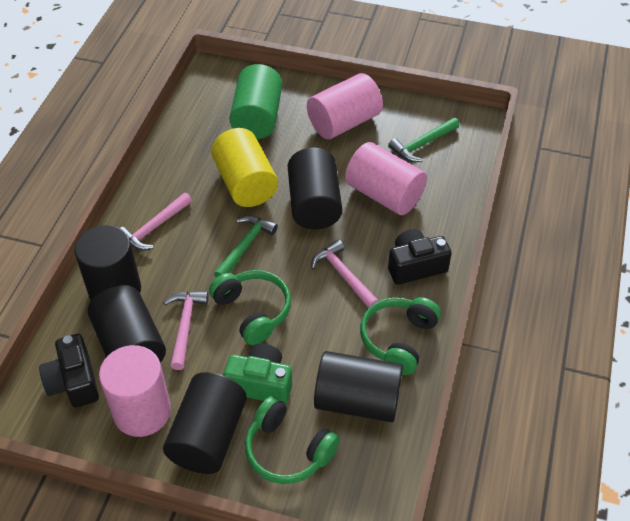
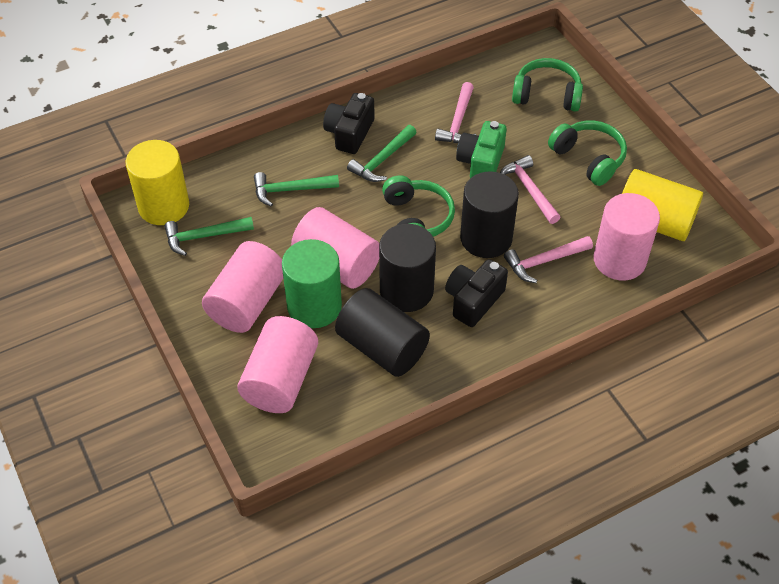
black cylinder: [74,225,141,300] [88,285,166,363] [163,372,247,474] [288,147,342,230] [314,351,403,422] = 5 -> [335,288,430,377] [379,224,436,312] [460,171,519,258] = 3
green hammer: [214,216,278,278] [388,118,459,162] = 2 -> [164,217,254,256] [254,172,339,207] [347,125,417,182] = 3
pink cylinder: [99,345,171,437] [307,73,383,139] [345,142,427,215] = 3 -> [202,241,283,333] [237,316,318,413] [291,207,379,289] [593,193,660,280] = 4
yellow cylinder: [211,128,278,207] = 1 -> [126,140,189,225] [622,169,703,241] = 2

